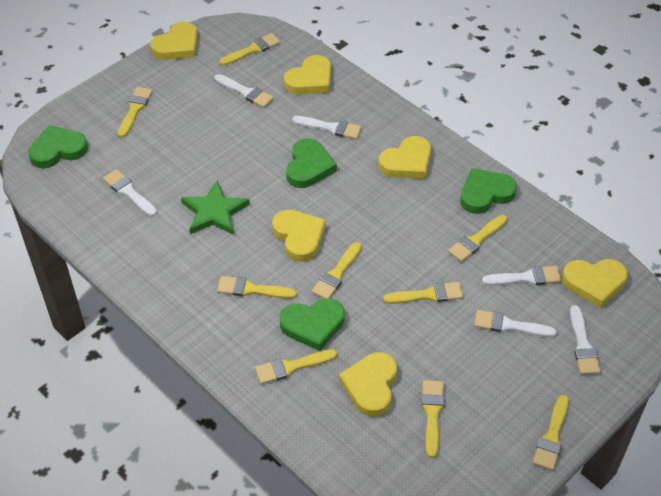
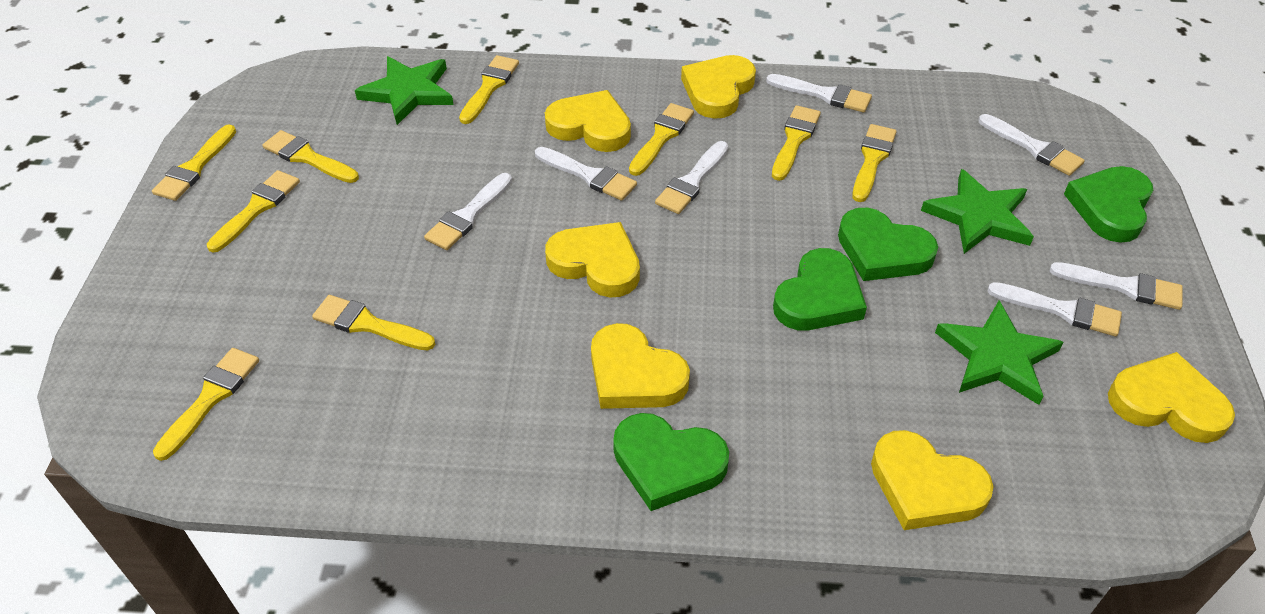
green star: [181,180,250,235] = 1 -> [355,56,454,125] [921,169,1034,254] [935,300,1064,405] = 3
white brush: [103,169,157,216] [214,74,274,108] [292,116,362,139] [474,310,556,337] [482,266,562,285] [570,305,601,375] = 6 -> [424,173,512,250] [535,147,637,201] [655,141,728,214] [766,74,872,112] [978,114,1085,176] [987,282,1122,337] [1050,262,1183,310] = 7

